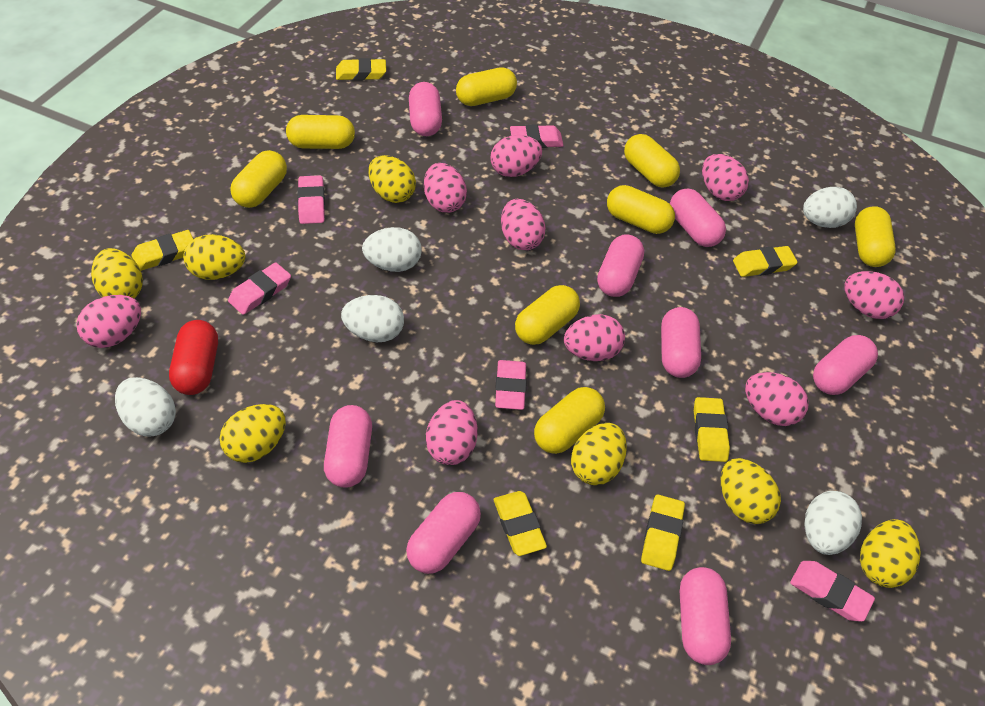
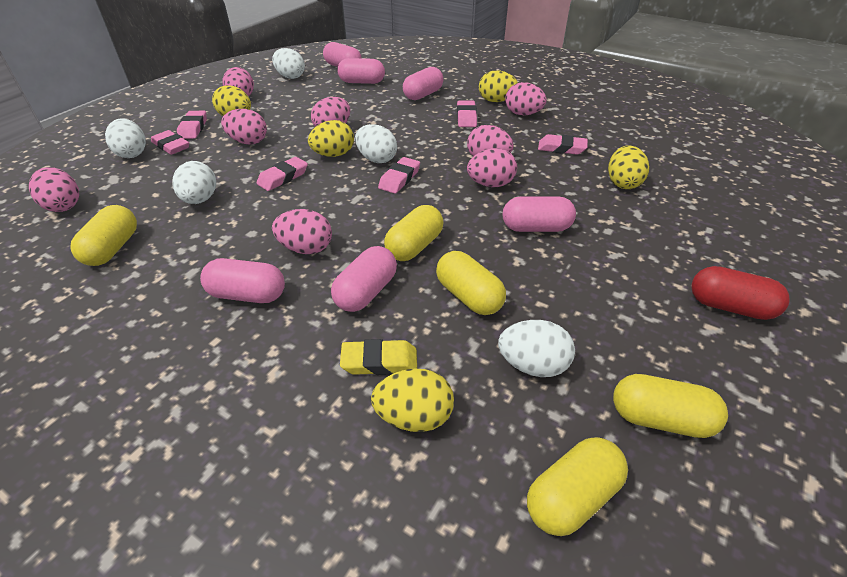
pink capsule: [324,405,372,488] [406,492,481,574] [409,82,442,136] [597,234,644,297] [661,307,701,378] [670,188,726,247] [680,567,731,665] [813,335,878,395] = 8 -> [200,258,285,303] [323,42,362,67] [331,246,397,312] [337,58,385,84] [403,67,443,100] [503,196,576,232] = 6
pink egg: [76,295,141,348] [424,163,467,213] [426,400,477,465] [490,135,542,177] [501,199,546,250] [564,314,625,361] [702,154,749,201] [745,372,809,426] [844,271,904,319] = 9 -> [29,167,79,212] [221,109,267,144] [222,67,254,96] [272,209,332,254] [311,97,350,127] [467,125,514,156] [467,148,517,187] [505,82,547,115] = 8
pink eraser: [228,262,291,315] [297,175,325,224] [495,360,527,410] [510,124,564,148] [790,561,875,622] = 5 -> [151,130,189,155] [177,111,207,139] [256,157,308,191] [378,157,420,194] [457,101,477,127] [538,134,588,155] = 6
yellow capsule: [230,150,287,208] [286,115,355,149] [456,67,517,106] [515,285,580,345] [534,387,605,454] [607,185,675,234] [624,134,680,188] [855,206,896,267] = 8 -> [70,205,137,266] [384,205,444,261] [436,251,506,315] [527,437,628,536] [613,374,728,438] = 5
yellow egg: [91,248,143,298] [183,234,245,280] [220,404,286,463] [368,155,416,203] [571,423,627,485] [721,458,781,524] [860,519,921,588] = 7 -> [212,85,251,116] [308,120,354,157] [371,369,454,432] [479,70,518,102] [608,145,649,189] = 5
yellow eraser: [132,230,193,271] [336,58,386,81] [493,491,547,556] [641,495,685,571] [694,397,730,462] [733,246,798,277] = 6 -> [340,339,417,375] = 1

